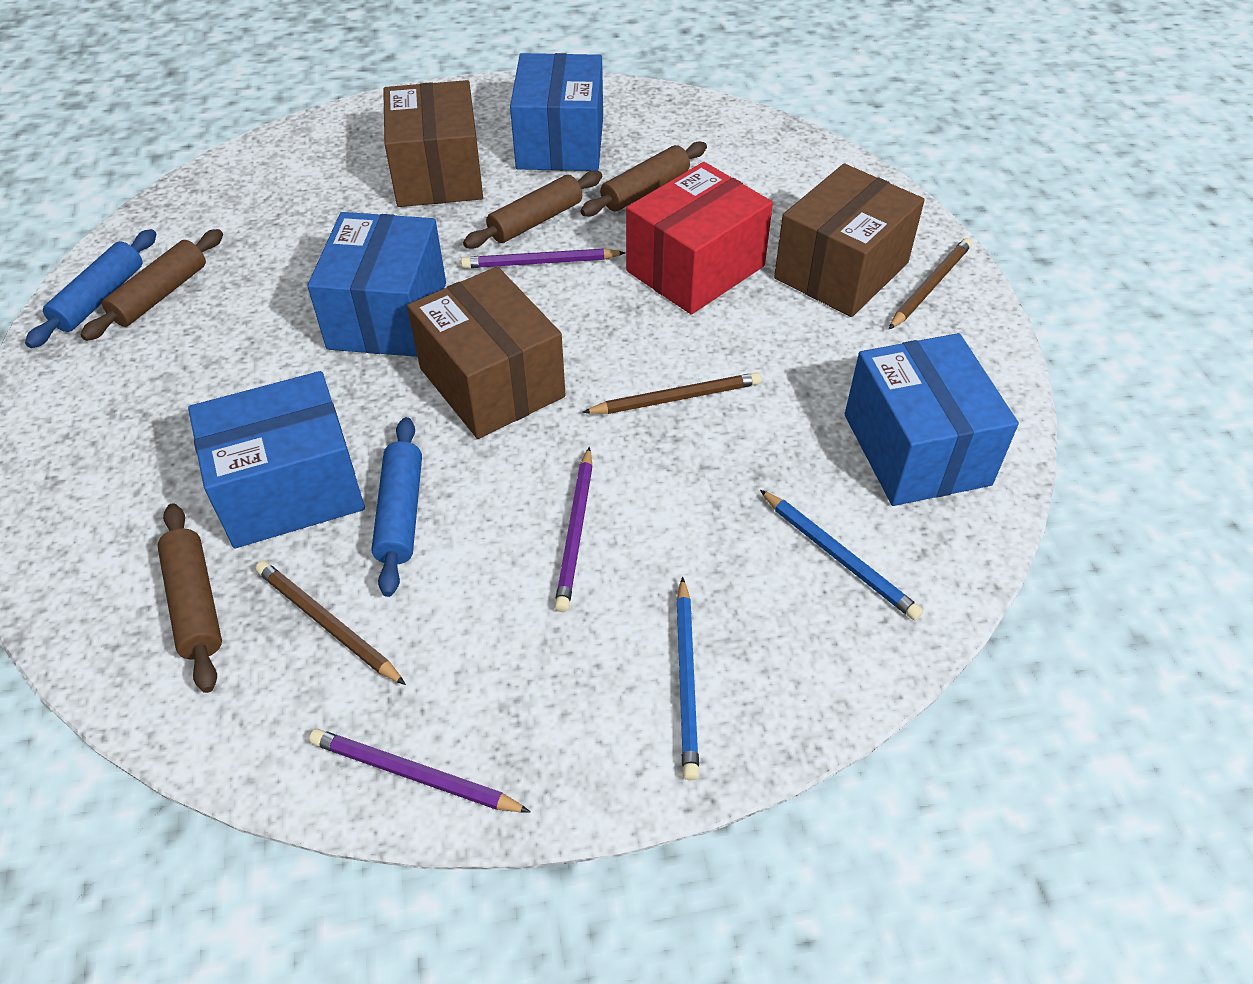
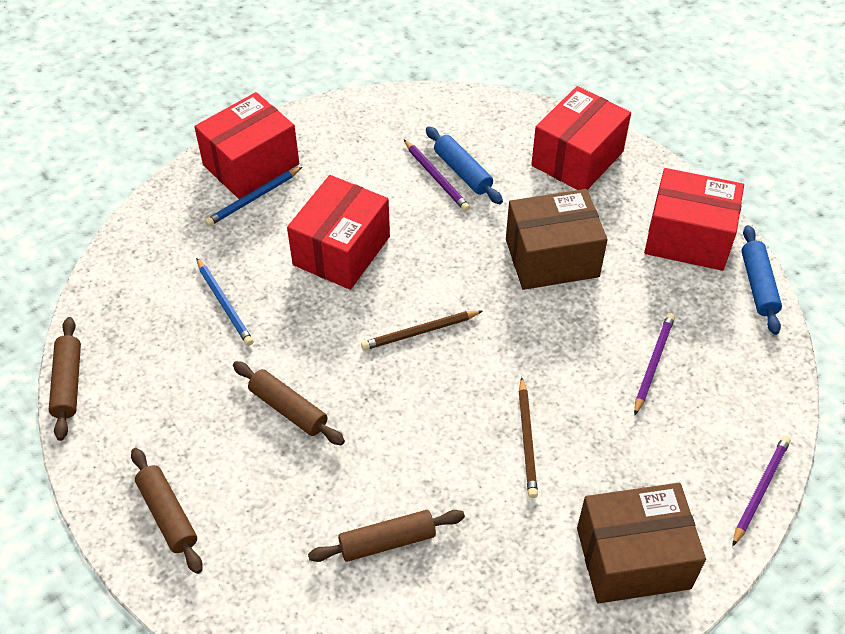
blue box: [188,371,365,548] [307,212,446,357] [510,53,603,171] [845,333,1019,506] = 4 -> none = 0
brown box: [383,80,483,207] [407,266,566,439] [774,163,925,317] = 3 -> [506,189,608,290] [577,483,706,604] = 2
brown pencil: [255,561,406,685] [582,372,761,414] [889,238,972,329] = 3 -> [361,311,483,350] [519,377,538,498] = 2
red box: [626,162,773,315] = 1 -> [194,92,299,199] [287,175,390,290] [531,86,631,190] [644,168,744,271] = 4

